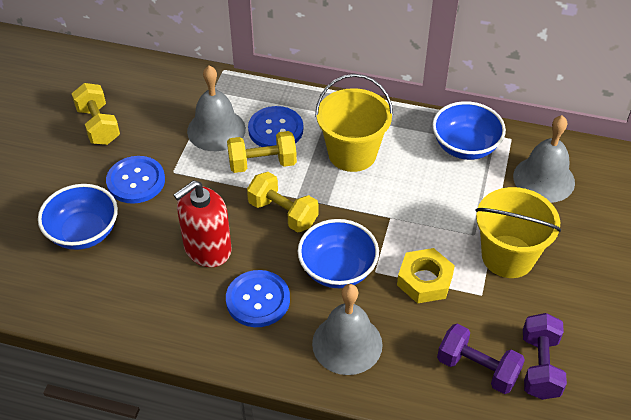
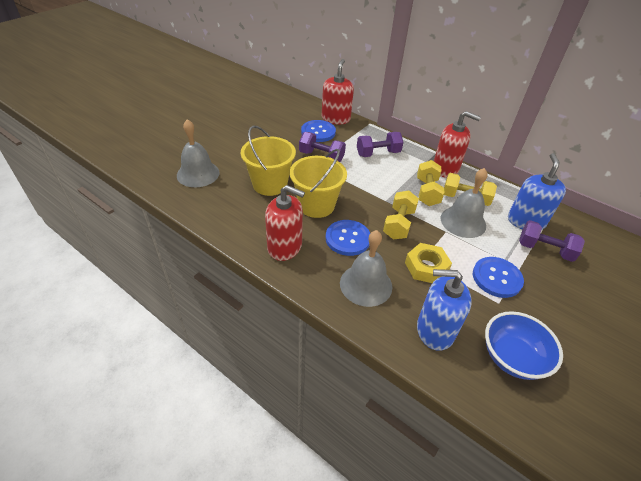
blue bowl: [38,184,118,250] [298,219,379,288] [432,101,506,160] = 3 -> [485,311,563,380] = 1
blue soap dispenser: none = 0 -> [417,269,472,351] [508,153,566,230] = 2
purple dumbbell: [437,324,525,394] [523,313,567,400] = 2 -> [299,132,346,162] [357,132,404,157] [519,220,585,262] = 3
red soap dispenser: [173,180,231,267] = 1 -> [265,185,305,261] [322,59,354,125] [434,111,481,178] = 3

